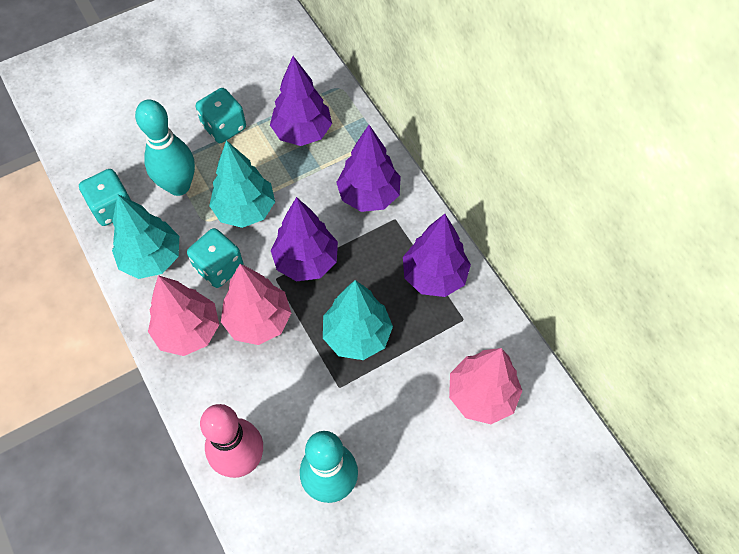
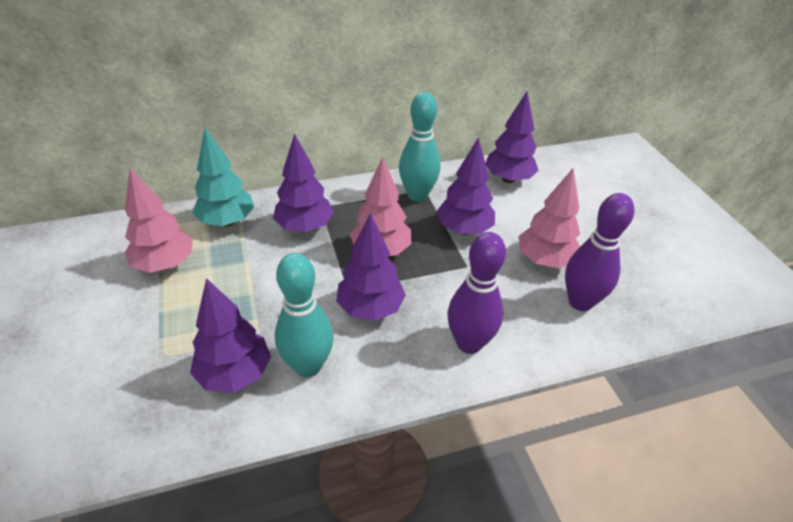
pink bowling pin: [200,404,263,478] = 1 -> none = 0
purple bowling pin: none = 0 -> [447,232,506,354] [565,193,634,311] = 2
purple tree: [270,56,332,146] [271,197,338,282] [336,125,401,212] [403,214,471,297] = 4 -> [190,278,271,393] [273,133,334,232] [336,213,406,321] [436,137,495,235] [485,91,539,183] = 5
turquoise dice: [79,169,131,226] [187,228,243,288] [196,88,246,143] = 3 -> none = 0
turquoise tree: [112,194,179,279] [209,140,275,228] [323,280,393,360] = 3 -> [192,128,254,226] = 1

